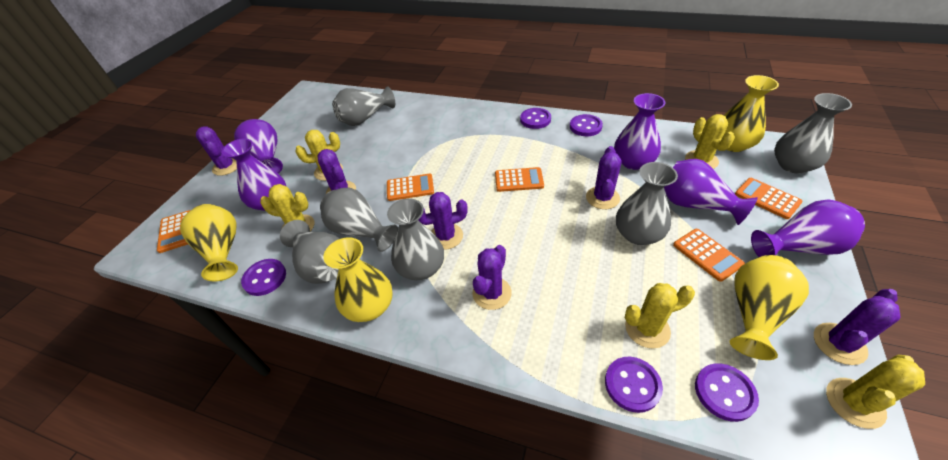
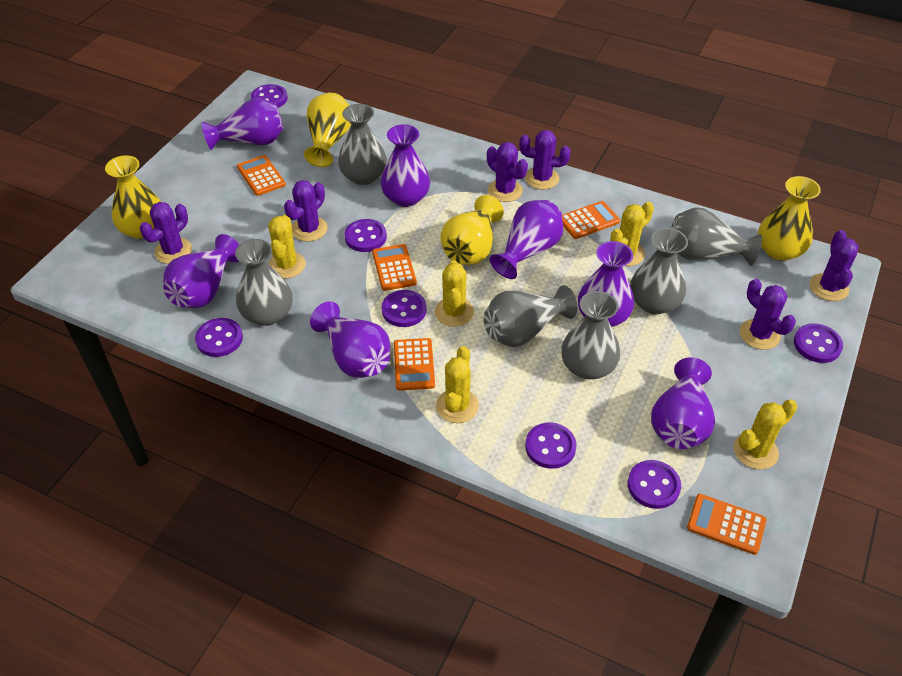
purple button: [241,259,286,296] [520,108,551,129] [570,114,603,136] [605,357,663,413] [695,363,759,422] = 5 -> [195,318,243,357] [251,84,288,108] [344,219,387,252] [381,290,427,327] [525,422,577,469] [628,460,681,509] [794,323,843,363] = 7
purple vase: [222,138,286,211] [234,119,283,174] [614,93,665,170] [664,159,758,225] [751,199,865,257] = 5 -> [163,234,239,308] [202,98,283,150] [310,301,390,378] [380,124,430,207] [490,200,563,279] [578,241,634,327] [651,357,715,449] = 7

